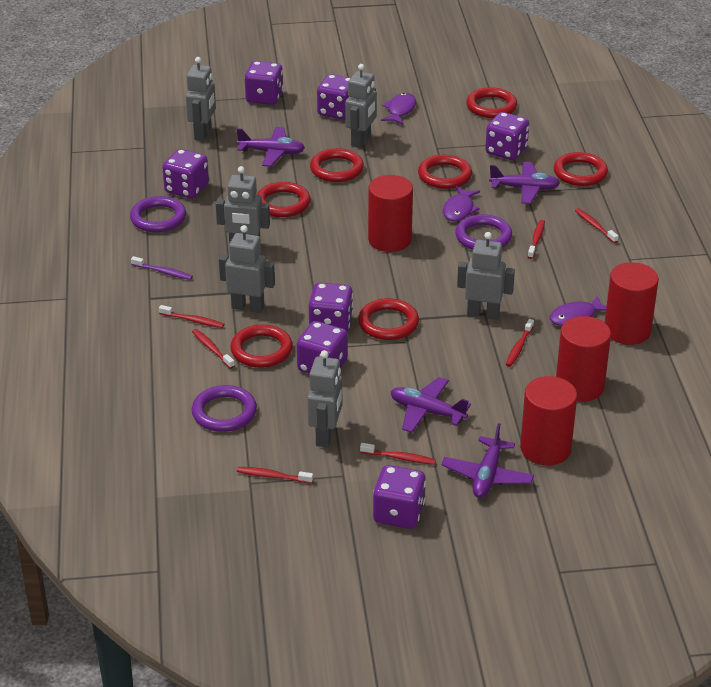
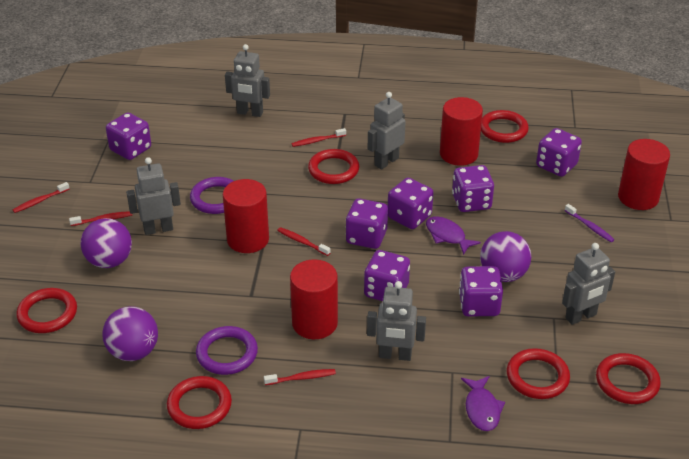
grey robot: [186,57,216,141] [216,166,270,245] [219,225,275,313] [308,350,342,448] [345,64,377,148] [457,232,515,320] = 6 -> [126,157,181,235] [225,44,270,117] [367,281,426,361] [368,92,405,170] [562,243,615,325] = 5
purple ball: none = 0 -> [81,218,132,268] [102,306,158,361] [480,231,531,282] = 3
purple fish: [381,93,416,125] [443,186,480,221] [549,296,607,326] = 3 -> [426,216,481,255] [461,376,505,431] = 2
purple plane: [236,127,305,167] [391,377,471,433] [441,423,534,498] [489,162,560,204] = 4 -> none = 0
purple ring: [130,196,186,233] [192,385,257,432] [455,214,512,250] = 3 -> [190,177,234,214] [196,326,258,375] = 2
red ring: [230,324,293,368] [256,182,311,217] [310,148,364,182] [358,298,419,340] [418,155,472,189] [466,87,517,118] [554,152,608,186] = 7 -> [16,288,77,333] [167,376,232,429] [308,149,359,184] [481,110,529,143] [507,348,570,399] [596,353,661,404] = 6
red toothbrush: [159,305,224,328] [192,329,235,369] [237,467,313,484] [360,443,436,465] [506,319,534,367] [528,220,545,259] [575,208,618,243] = 7 -> [13,182,70,213] [69,211,133,226] [264,369,336,385] [277,227,331,256] [292,128,346,147] = 5

